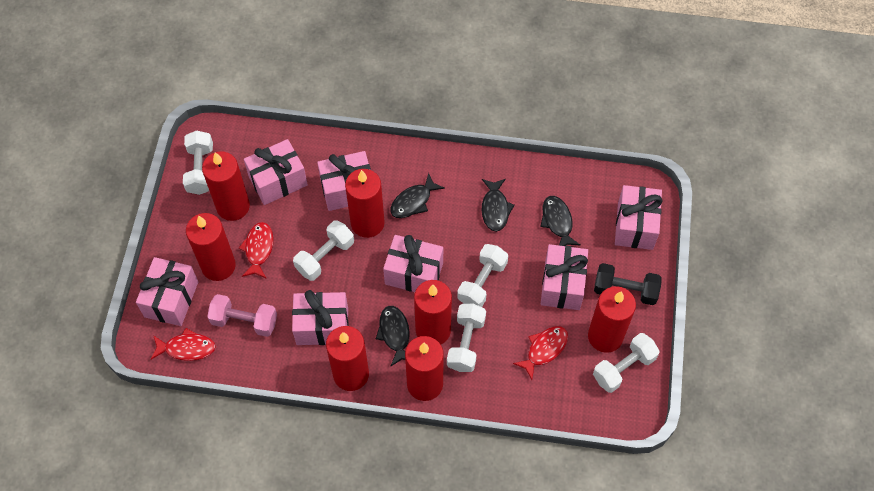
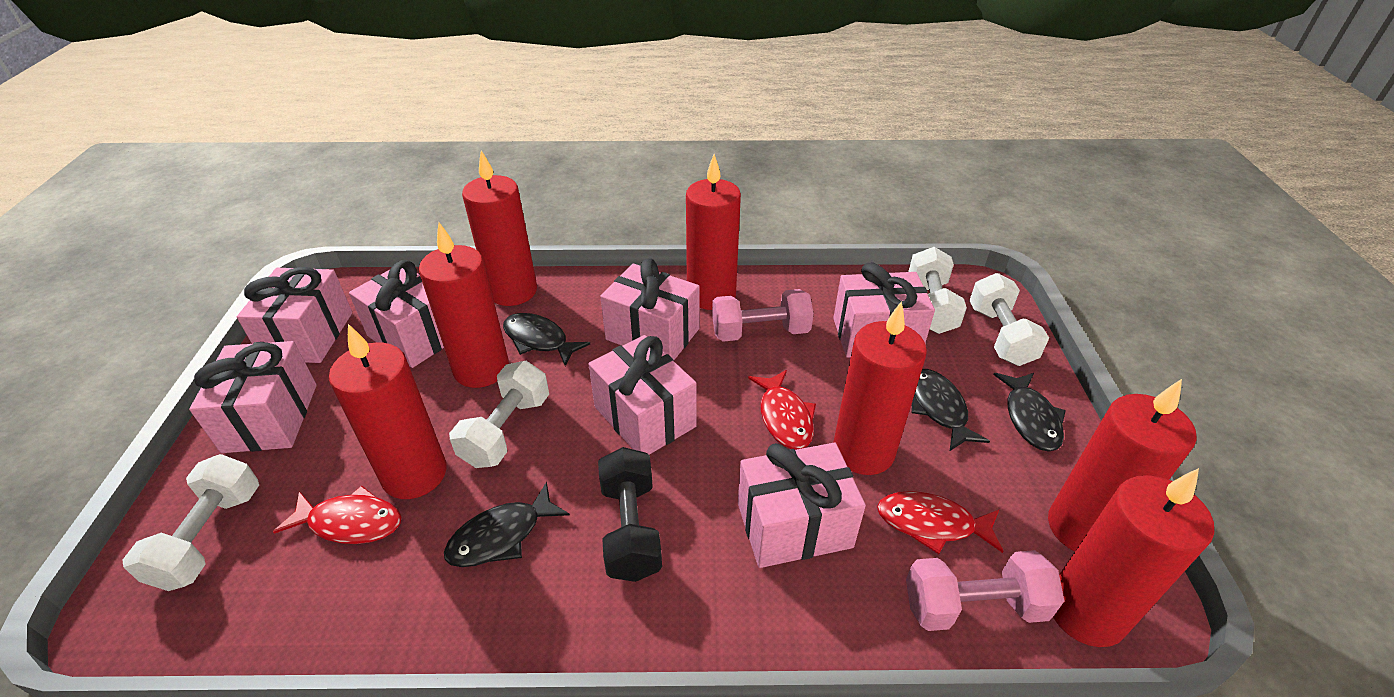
pink dumbbell: [207,294,277,337] = 1 -> [712,289,814,342] [906,550,1064,631] = 2
white dumbbell: [183,130,213,195] [293,220,354,281] [447,304,486,372] [457,244,508,307] [593,333,660,393] = 5 -> [122,454,259,591] [449,361,549,468] [908,247,967,334] [969,273,1049,366] = 4

